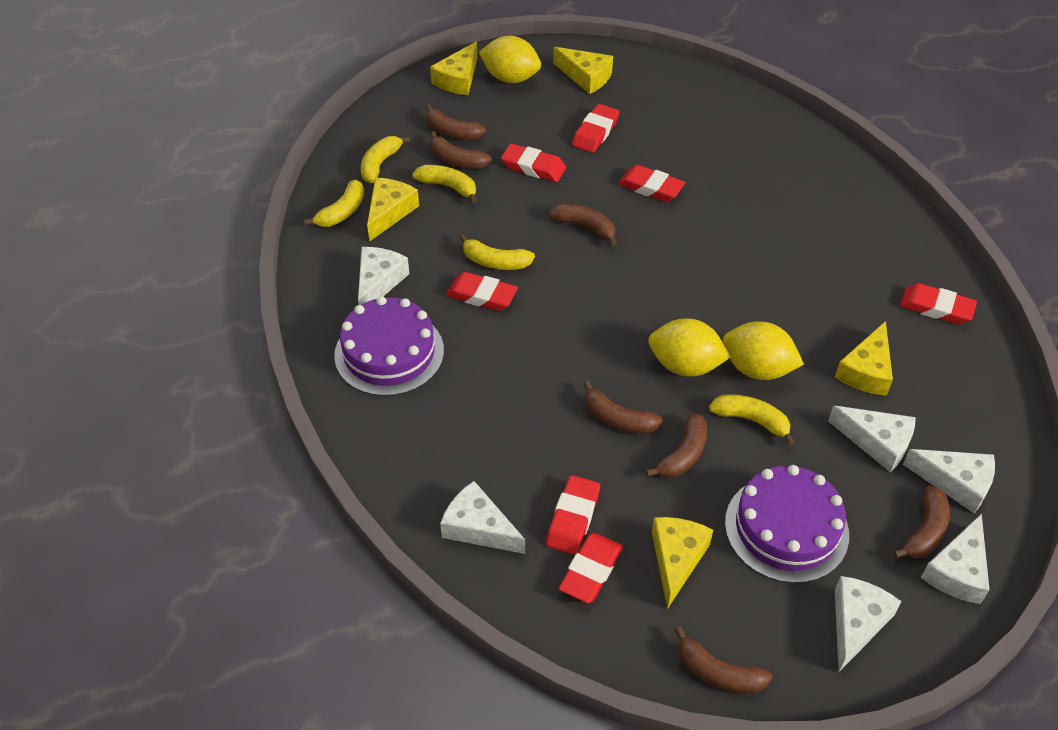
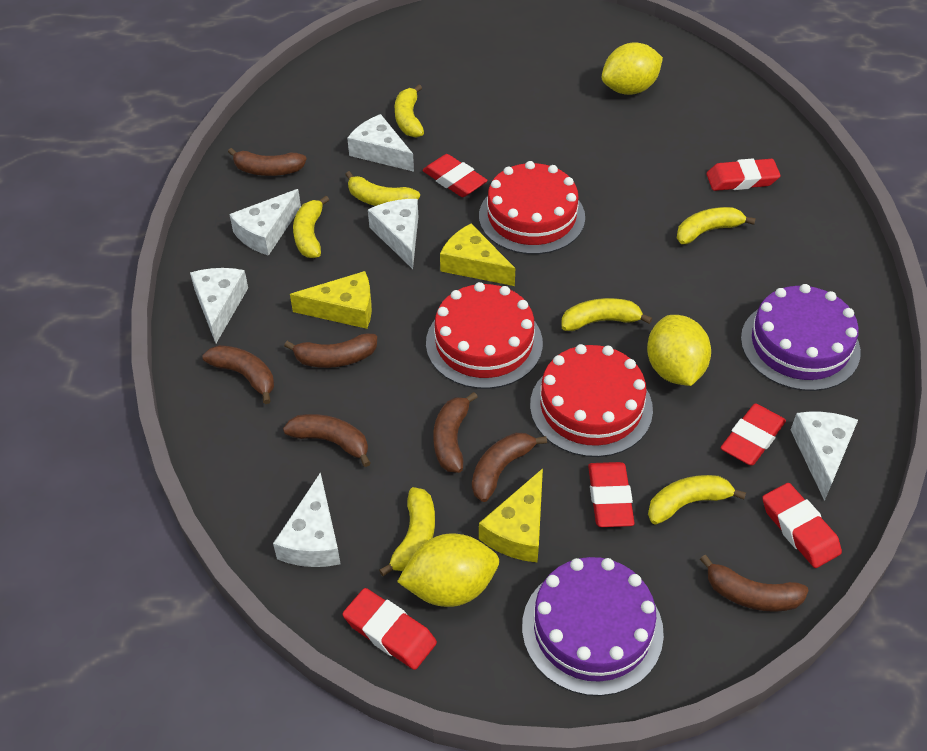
red cake: none = 0 -> [426,282,543,389] [479,161,585,254] [530,344,653,457] = 3
red eraser: [446,272,518,311] [501,143,566,182] [546,475,600,555] [559,533,623,603] [572,104,620,153] [618,165,685,202] [900,283,977,324] = 7 -> [342,588,437,670] [423,154,488,197] [588,462,635,527] [706,158,781,191] [721,404,786,466] [762,483,842,568] = 6
yellow banana: [304,180,364,227] [361,136,410,183] [412,165,477,203] [459,234,535,270] [709,394,795,445] = 5 -> [293,196,329,258] [345,171,420,206] [379,487,435,576] [395,84,424,138] [561,298,652,331] [648,475,746,525] [677,207,756,244] = 7
yellow cheese: [367,178,419,241] [430,42,478,95] [553,47,613,94] [652,517,713,609] [835,321,893,396] = 5 -> [290,271,372,329] [440,224,515,286] [479,468,543,562] = 3

